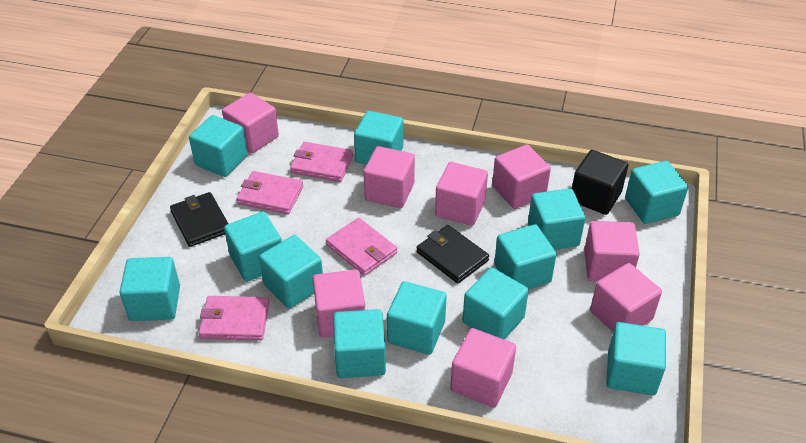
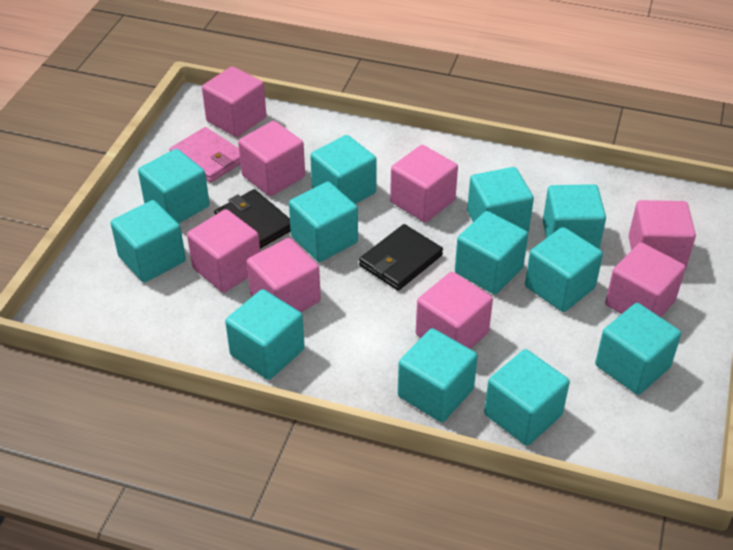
black cube: [572,150,628,215] = 1 -> none = 0
pink wallet: [199,296,269,340] [237,171,303,214] [290,142,353,182] [326,218,397,276] = 4 -> [170,127,240,183] = 1

